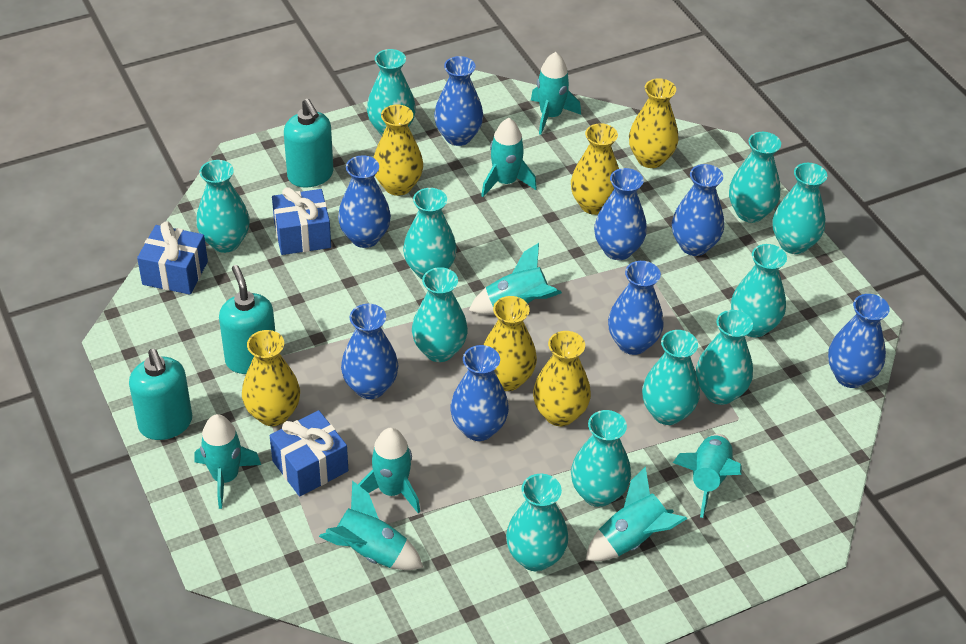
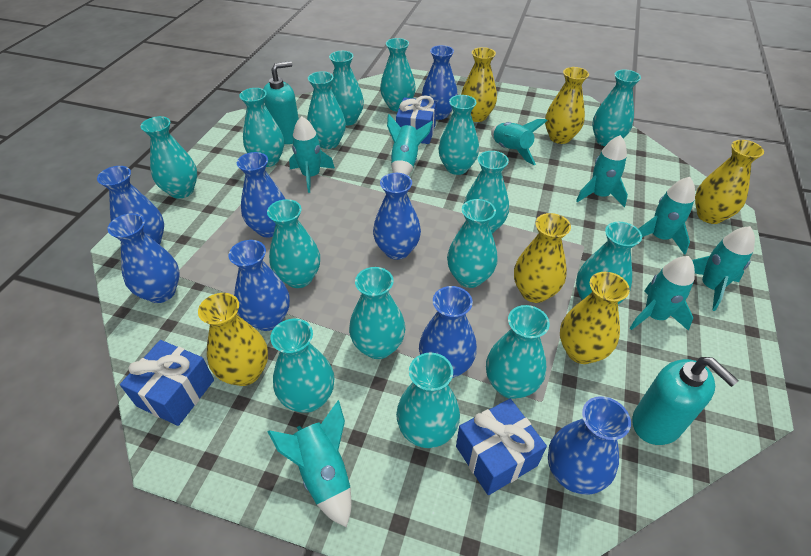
turquoise soap dispenser: [129,349,192,440] [219,265,275,374] [284,99,333,187] = 3 -> [264,61,299,144] [632,357,739,445] = 2
turquoise vase: [196,160,250,253] [367,49,416,136] [403,188,457,279] [412,267,468,362] [506,474,569,571] [571,410,631,507] [642,330,700,425] [696,310,753,405] [729,132,781,223] [731,244,787,338] [773,163,827,254] = 11 -> [141,116,197,199] [239,88,284,167] [267,199,320,288] [270,319,334,413] [307,71,346,149] [329,51,364,126] [349,267,405,359] [380,38,416,112] [396,353,460,448] [438,95,479,175] [447,199,498,288] [464,151,509,234] [486,305,550,399] [576,222,642,304] [592,70,641,146] = 15

